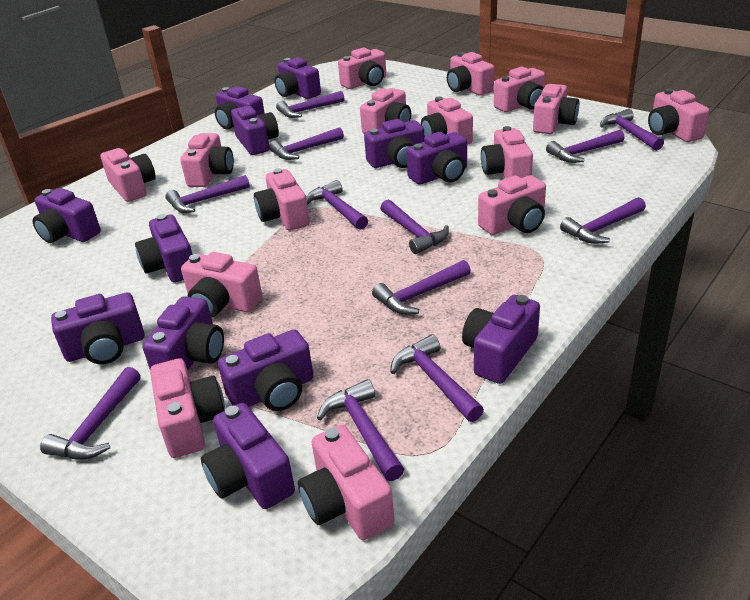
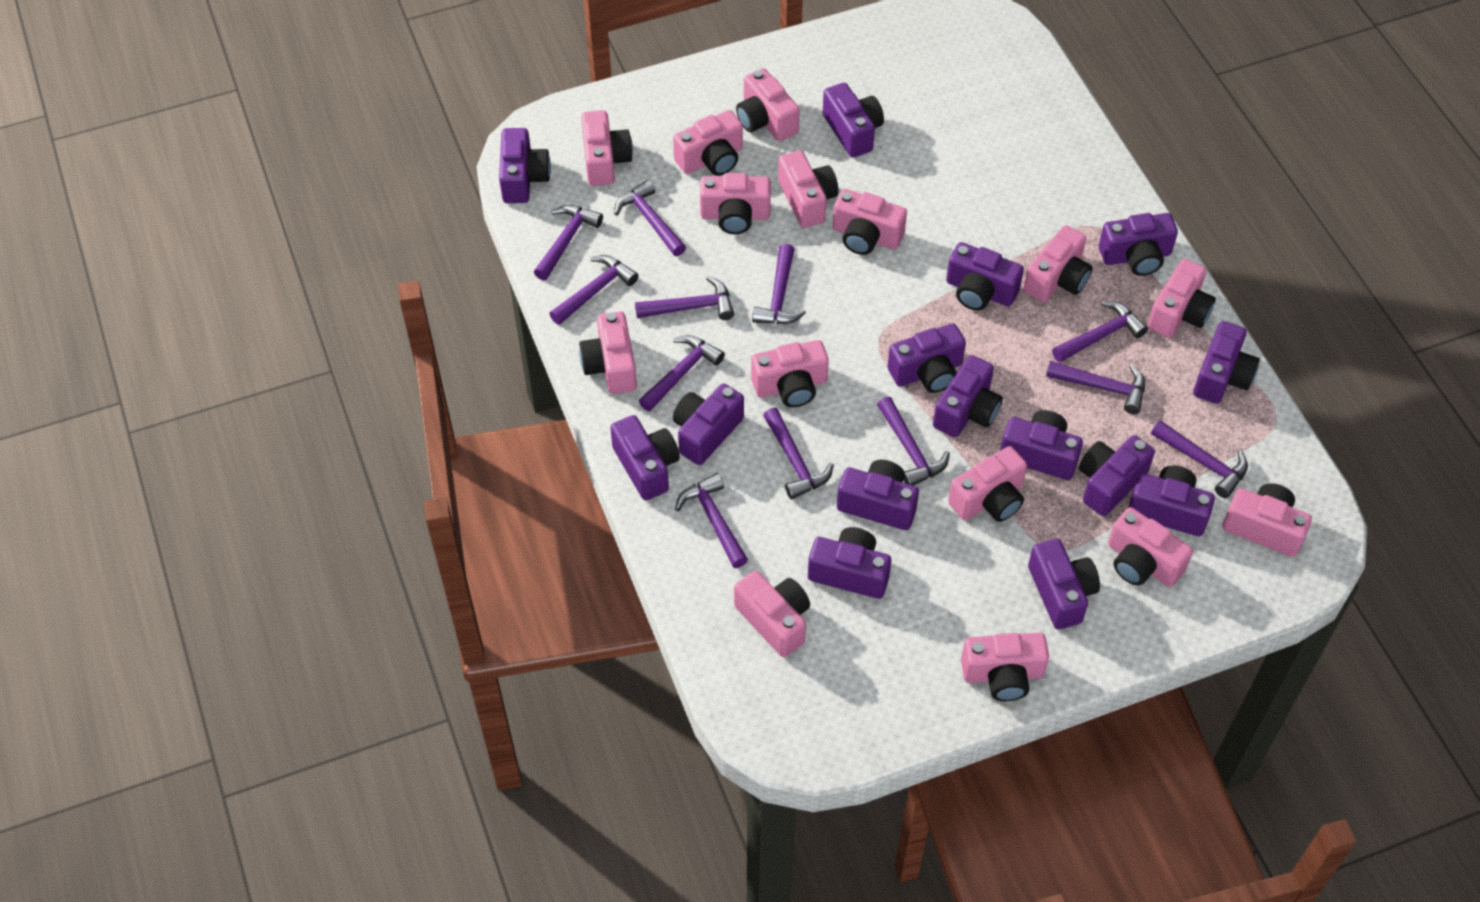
purple camera: [33,188,101,243] [51,292,145,364] [135,214,193,283] [142,296,224,370] [201,403,295,509] [215,86,265,129] [218,329,314,411] [231,106,279,155] [275,57,321,99] [364,119,424,168] [406,132,467,185] [462,295,540,384] = 12 -> [499,128,551,203] [610,415,680,500] [673,384,744,465] [808,527,891,599] [823,83,884,158] [837,460,919,530] [888,323,966,393] [933,355,1003,438] [946,242,1024,311] [1000,410,1083,480] [1028,539,1100,629] [1079,435,1155,516] [1099,213,1178,276] [1128,465,1215,536] [1193,321,1260,404] = 15

